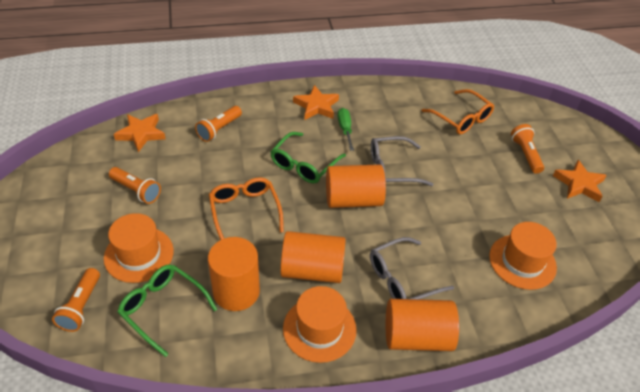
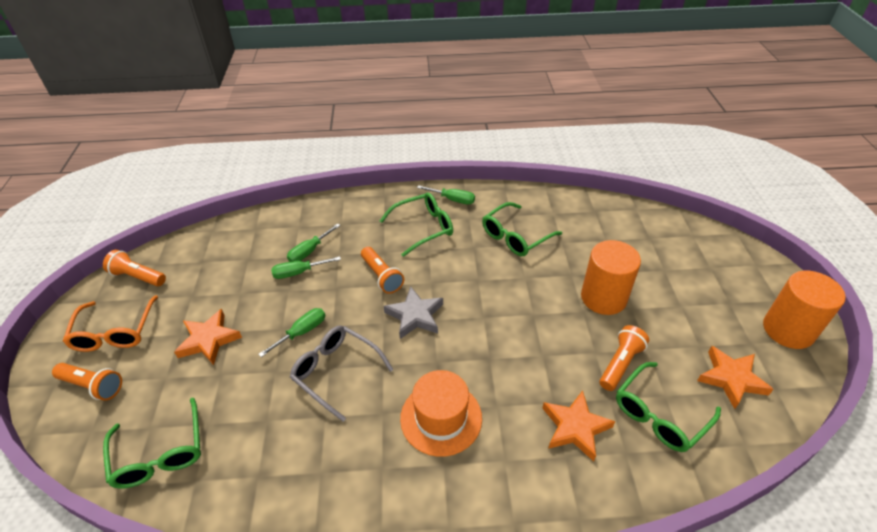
green glasses: [118,264,217,357] [270,132,346,183] = 2 -> [103,397,201,489] [380,192,453,257] [482,202,562,257] [616,362,721,452] = 4
green screwdriver: [337,108,354,151] = 1 -> [258,308,325,357] [271,256,341,279] [287,223,340,262] [417,185,475,204] = 4
grey glasses: [370,237,454,299] [371,136,434,186] = 2 -> [290,325,394,422] = 1
grey star: none = 0 -> [383,286,443,339] = 1
orange cylinder: [208,237,260,311] [280,231,346,283] [326,165,386,208] [386,299,459,351] = 4 -> [581,240,641,315] [763,271,845,349] = 2
orange glasses: [209,177,284,240] [422,89,494,134] = 2 -> [63,295,158,352] = 1
orange hat: [104,213,174,283] [283,286,357,363] [489,222,557,290] = 3 -> [400,370,482,457] = 1

